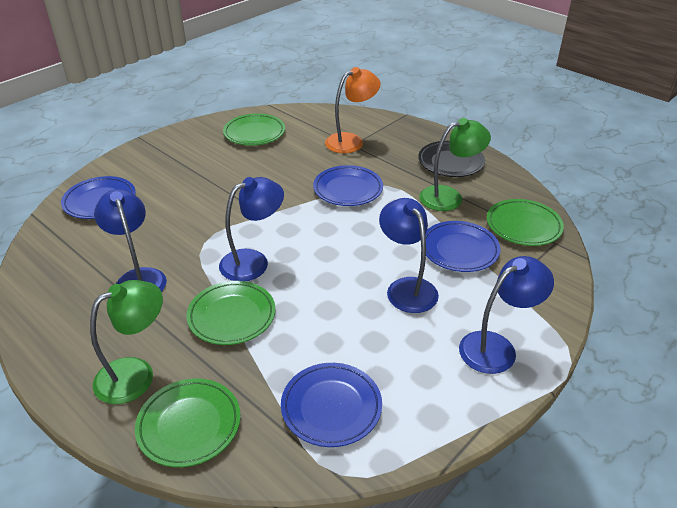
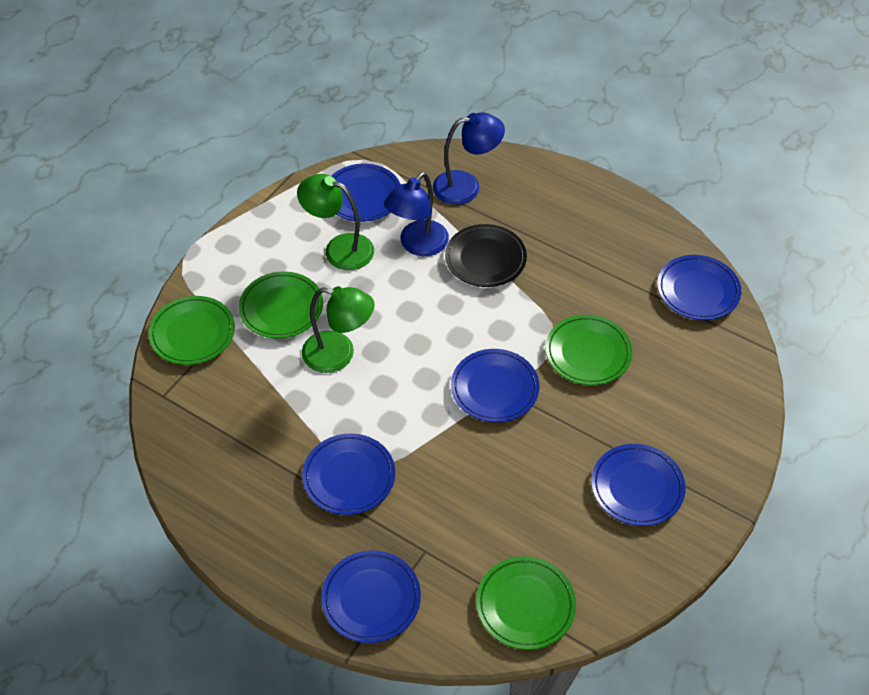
blue lamp: [94,189,167,292] [219,177,284,281] [379,198,439,313] [459,256,554,374] = 4 -> [384,172,449,256] [433,112,505,205] = 2
blue plate: [61,176,136,219] [281,363,382,447] [313,165,383,206] [425,221,500,272] = 4 -> [302,433,395,515] [321,550,421,643] [331,164,400,222] [451,349,539,422] [591,444,685,526] [657,255,741,320] = 6
orange lamp: [325,67,381,153] = 1 -> none = 0

